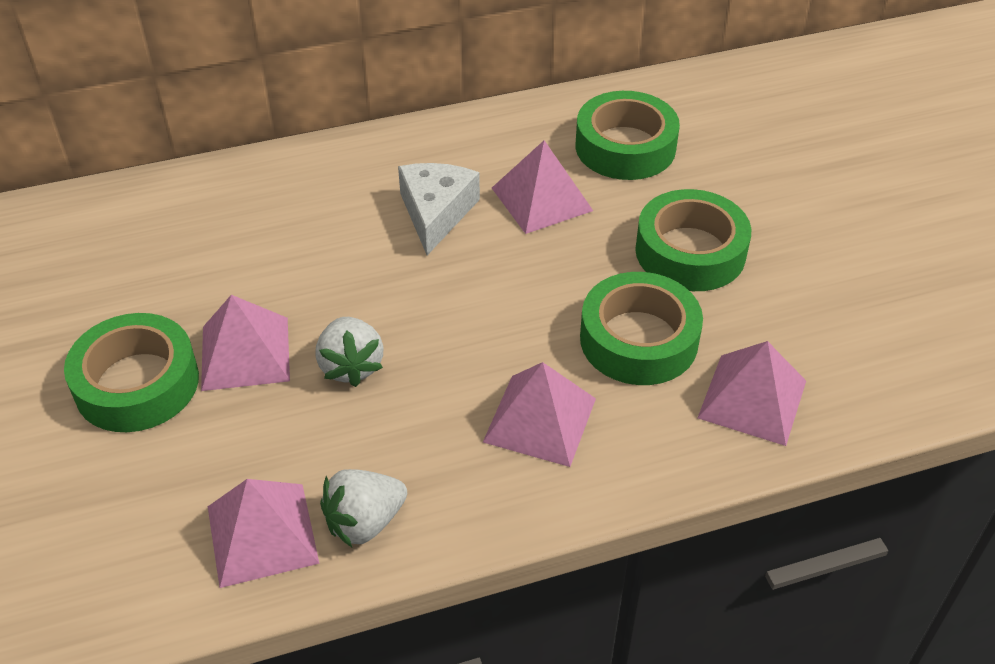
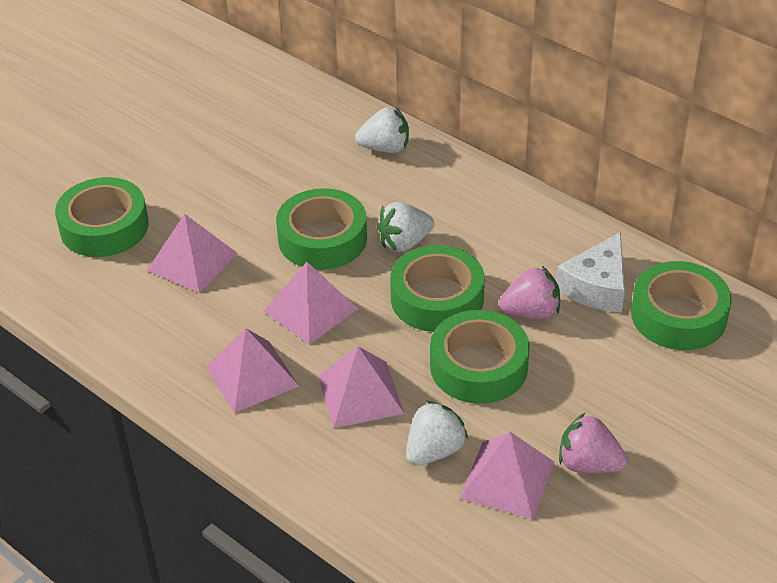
green tape: [64,313,199,432] [576,91,680,180] [580,272,703,385] [635,189,751,291] = 4 -> [55,177,149,257] [276,188,367,270] [390,245,485,332] [430,310,530,404] [631,261,732,350] = 5
pink strawberry: none = 0 -> [499,266,560,319] [559,413,628,473] = 2
white strawberry: [316,317,384,387] [320,469,407,547] = 2 -> [355,107,409,153] [377,202,434,252] [406,401,469,466] = 3

